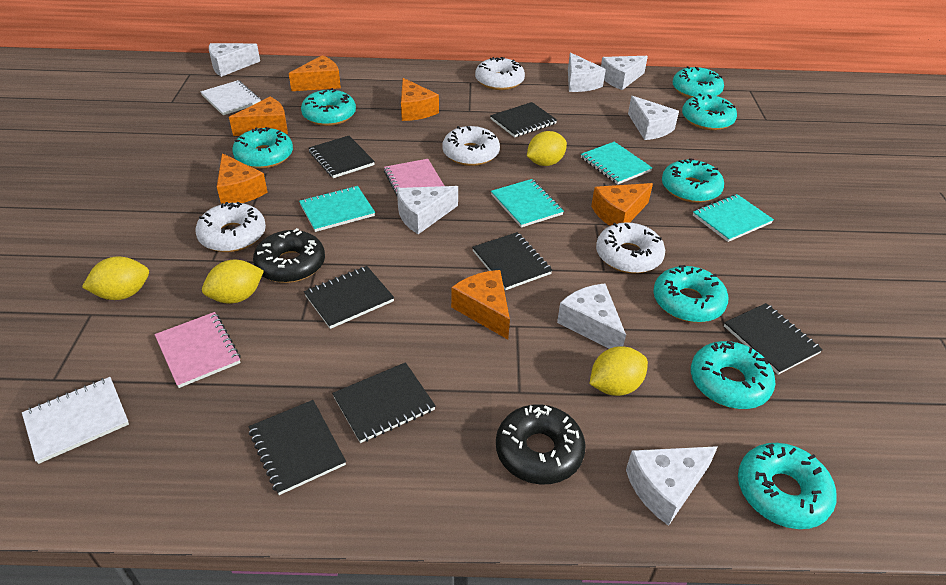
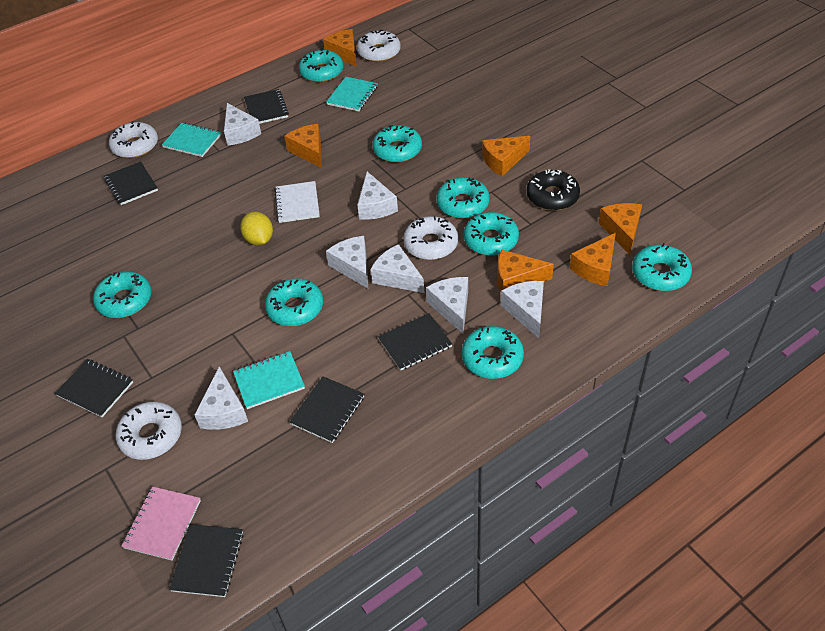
black donut: [253,228,325,283] [496,404,586,484] = 2 -> [527,169,580,211] = 1
black notebook: [249,400,346,495] [304,266,394,329] [309,136,375,178] [332,362,436,443] [472,232,553,290] [490,102,557,137] [724,303,823,375] = 7 -> [55,359,133,417] [104,161,158,205] [169,524,244,597] [244,89,289,124] [290,376,364,443] [378,313,452,371] = 6
pink notebook: [155,312,241,388] [384,159,444,196] = 2 -> [121,486,201,561] = 1
turquoise notebook: [299,186,375,232] [491,179,564,228] [581,142,652,185] [693,194,774,242] = 4 -> [162,123,221,157] [233,351,305,409] [326,77,378,111] = 3
white notebook: [22,377,129,464] [200,80,261,115] = 2 -> [275,181,320,223] = 1
yellow lemon: [82,257,149,300] [202,260,264,303] [527,131,567,166] [590,346,648,396] = 4 -> [240,212,273,246] = 1

